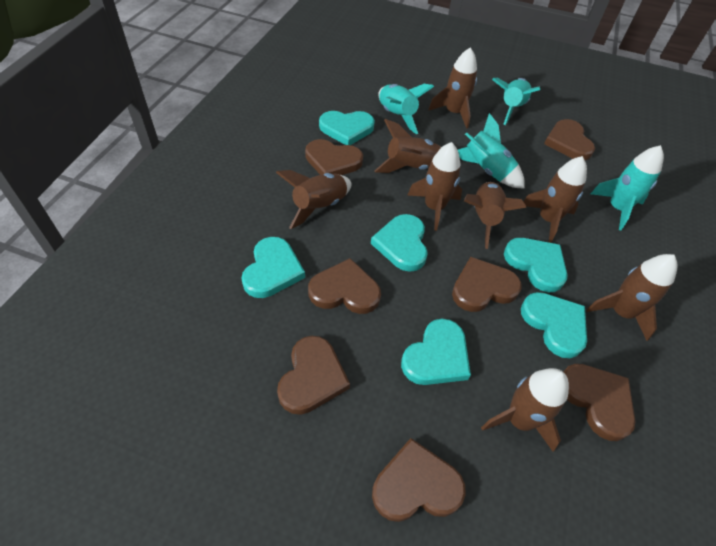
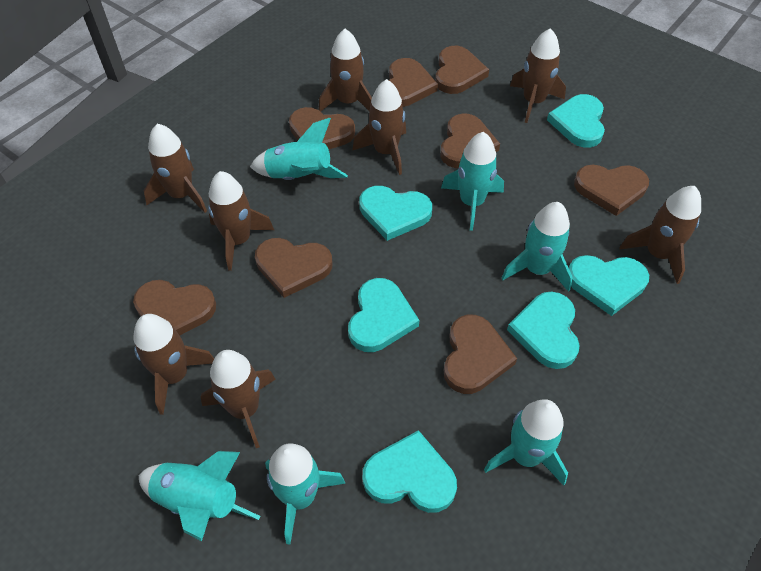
brown heart: [277,336,350,415] [305,139,363,175] [308,258,381,314] [372,438,466,522] [452,257,522,312] [544,119,595,160] [563,364,636,441] = 7 -> [133,280,216,335] [255,238,332,298] [289,107,355,149] [389,58,438,107] [435,46,489,94] [440,113,500,168] [444,315,517,394] [574,165,649,216] = 8
turquoise rocket: [378,84,434,134] [457,113,525,189] [492,78,540,125] [591,145,664,230] = 4 -> [139,451,260,541] [250,118,348,180] [265,443,345,545] [441,132,504,231] [484,399,568,486] [502,202,573,292] = 6

